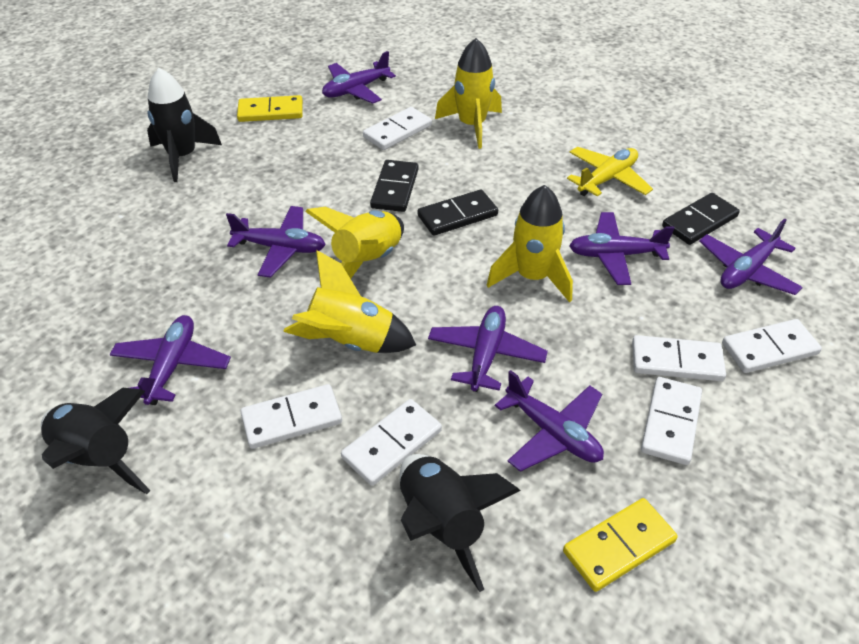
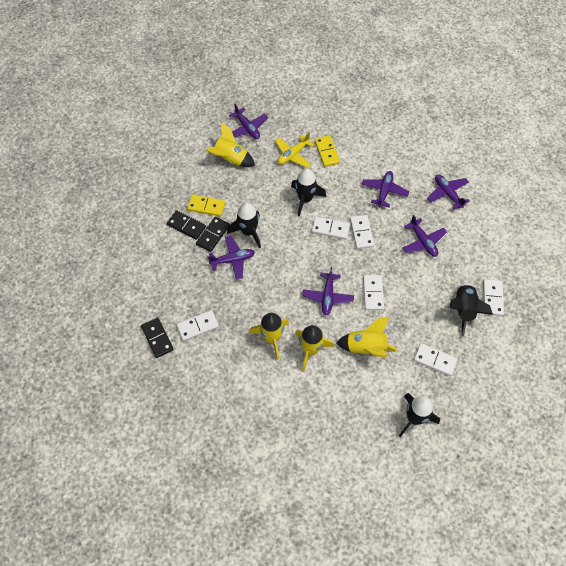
black rocket: [41,388,151,494] [147,68,222,182] [400,454,521,592] = 3 -> [227,202,261,248] [291,169,326,217] [399,393,440,437] [450,282,493,336] = 4
purple plane: [110,315,231,405] [226,206,326,278] [322,51,396,104] [428,306,548,392] [495,370,604,472] [569,212,674,285] [699,218,803,295] = 7 -> [208,236,255,280] [229,104,268,139] [302,267,354,315] [362,171,409,208] [402,215,447,257] [427,174,470,210] = 6

